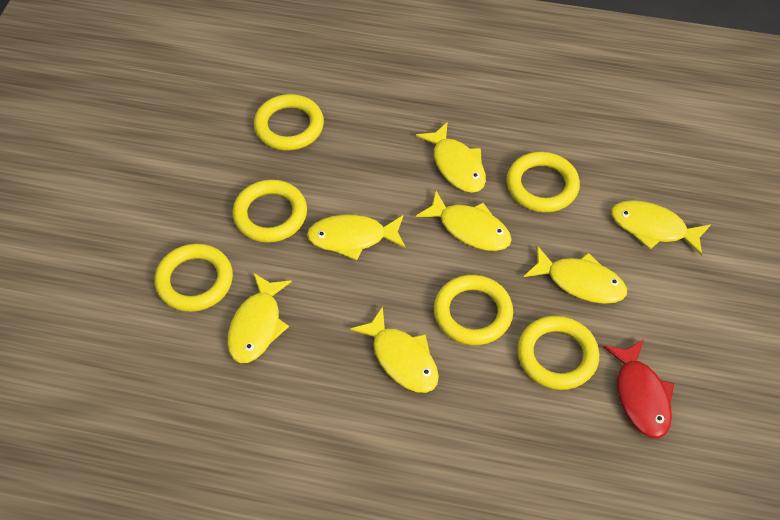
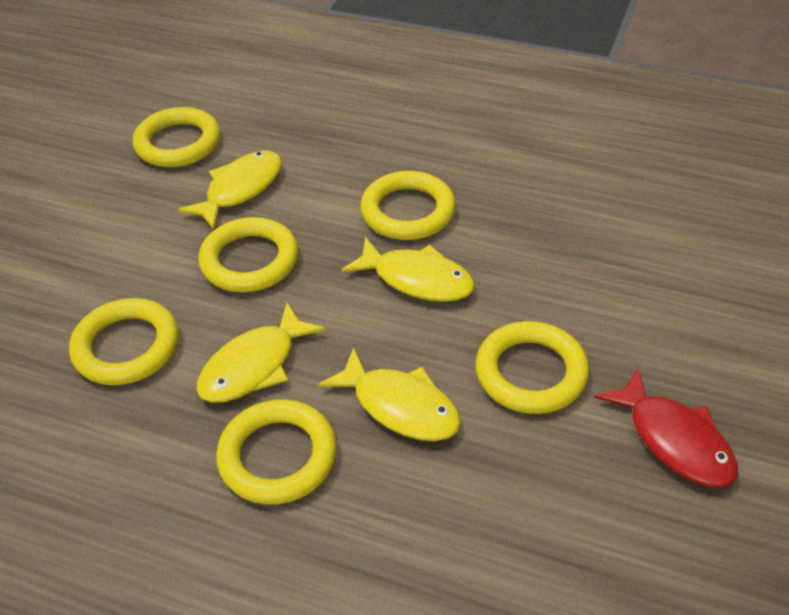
yellow fish: [227,273,292,363] [307,214,406,260] [350,307,439,393] [416,122,486,193] [416,191,512,251] [524,246,627,304] [611,200,710,256] = 7 -> [178,150,282,230] [196,303,326,403] [318,347,461,441] [342,237,475,302] = 4

